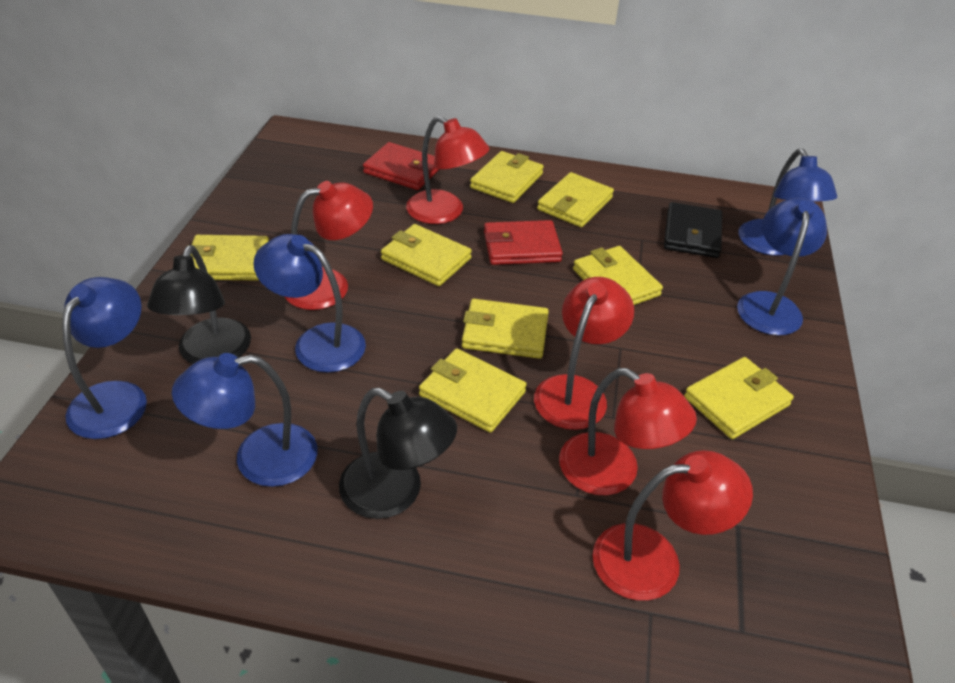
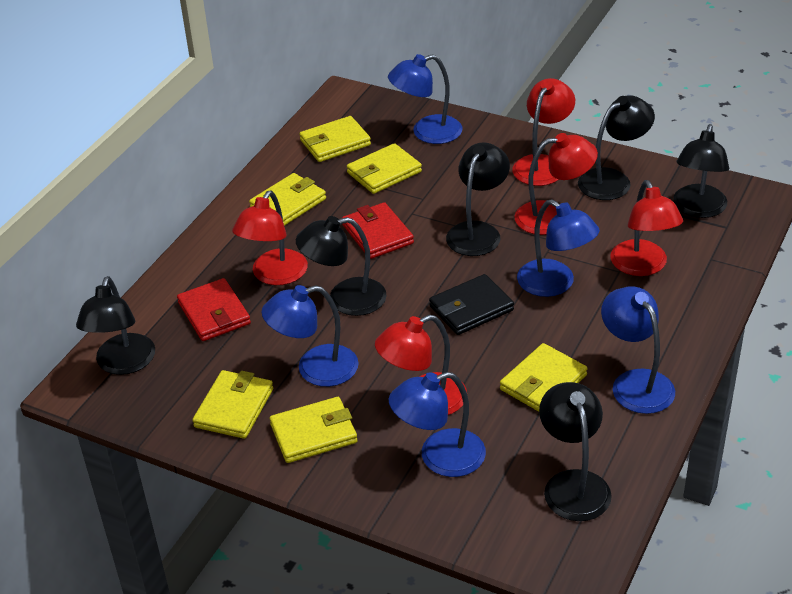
black lamp: [147,245,251,364] [339,388,457,519] = 2 -> [76,276,155,375] [296,216,387,316] [446,142,510,256] [539,382,612,521] [578,95,655,200] [673,124,729,218] = 6
yellow wallet: [188,235,269,281] [381,224,472,286] [419,348,527,433] [462,299,549,359] [470,151,544,203] [537,172,614,227] [573,246,663,305] [684,357,794,439] = 8 -> [192,370,273,439] [249,173,326,226] [270,397,357,463] [299,116,371,162] [347,143,422,194] [500,343,588,412] = 6

